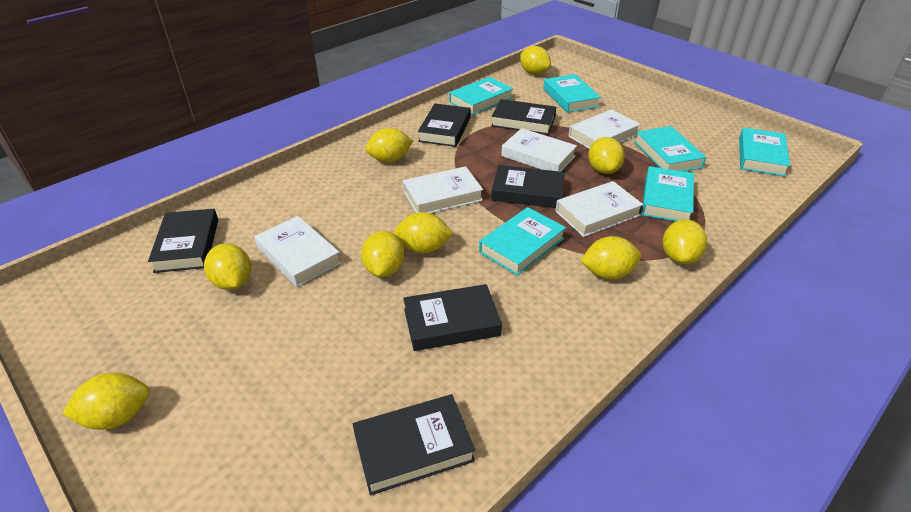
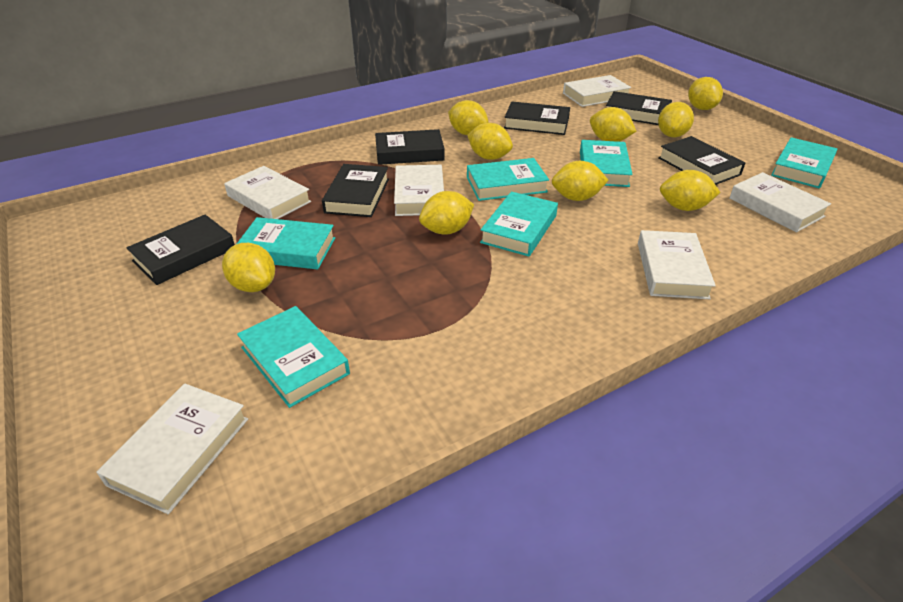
white book: [254,216,341,287] [403,166,483,213] [501,128,577,172] [555,181,643,237] [568,109,641,149] = 5 -> [96,383,248,514] [224,166,311,219] [394,165,444,216] [563,75,631,107] [638,230,716,299] [729,172,831,232] = 6

